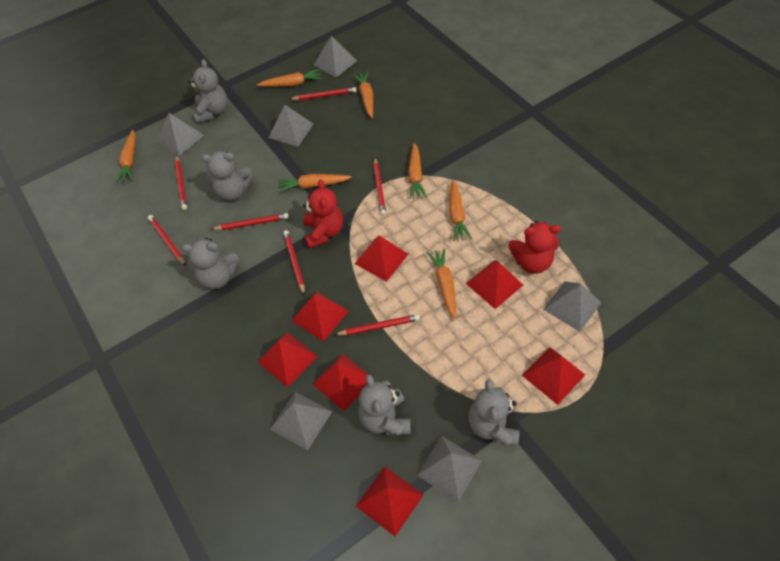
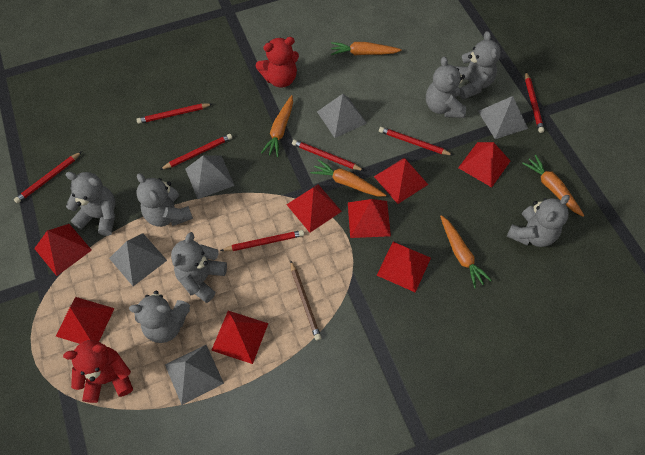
brown pencil: none = 0 -> [290,260,321,341] = 1
grey pyramid: [157,113,204,156] [268,105,313,147] [270,392,332,451] [314,36,357,77] [417,436,482,502] [543,281,601,332] = 6 -> [109,233,167,286] [165,345,224,405] [185,155,235,199] [317,94,367,138] [478,96,528,139] = 5
grey teddy bear: [181,238,239,289] [189,59,228,123] [201,151,252,201] [358,374,411,435] [469,379,520,446] = 5 -> [65,172,116,236] [129,291,190,343] [136,173,193,227] [171,232,227,303] [426,56,466,118] [455,31,501,99] [507,195,570,247] = 7
orange carrot: [115,130,136,183] [257,69,322,87] [278,174,352,192] [353,72,373,118] [408,143,427,199] [427,249,456,319] [449,180,472,241] = 7 -> [261,95,293,157] [310,159,386,197] [331,42,402,55] [440,215,492,288] [522,155,584,217] = 5
red pyramid: [258,333,318,387] [291,291,349,341] [313,354,374,411] [354,236,409,282] [356,467,423,536] [466,261,523,309] [522,347,585,405] = 7 -> [34,224,92,276] [56,297,115,344] [211,311,268,364] [286,184,342,233] [348,199,391,238] [374,158,428,204] [377,242,431,293] [458,142,510,187] = 8

